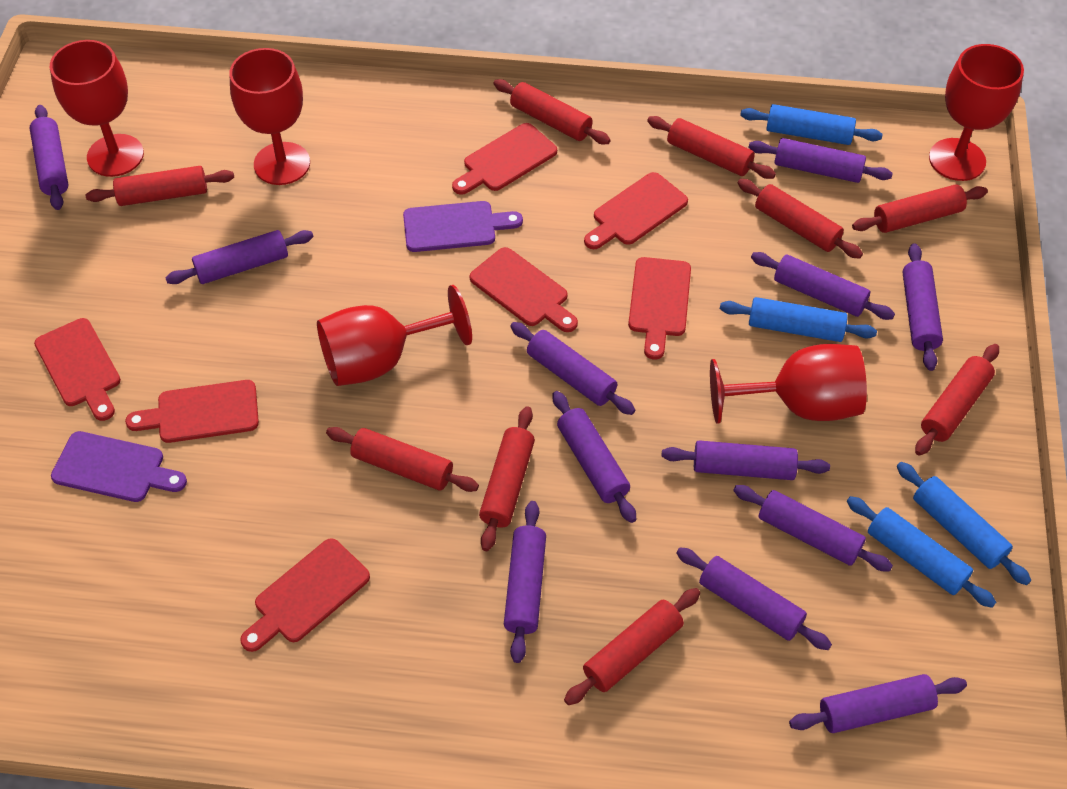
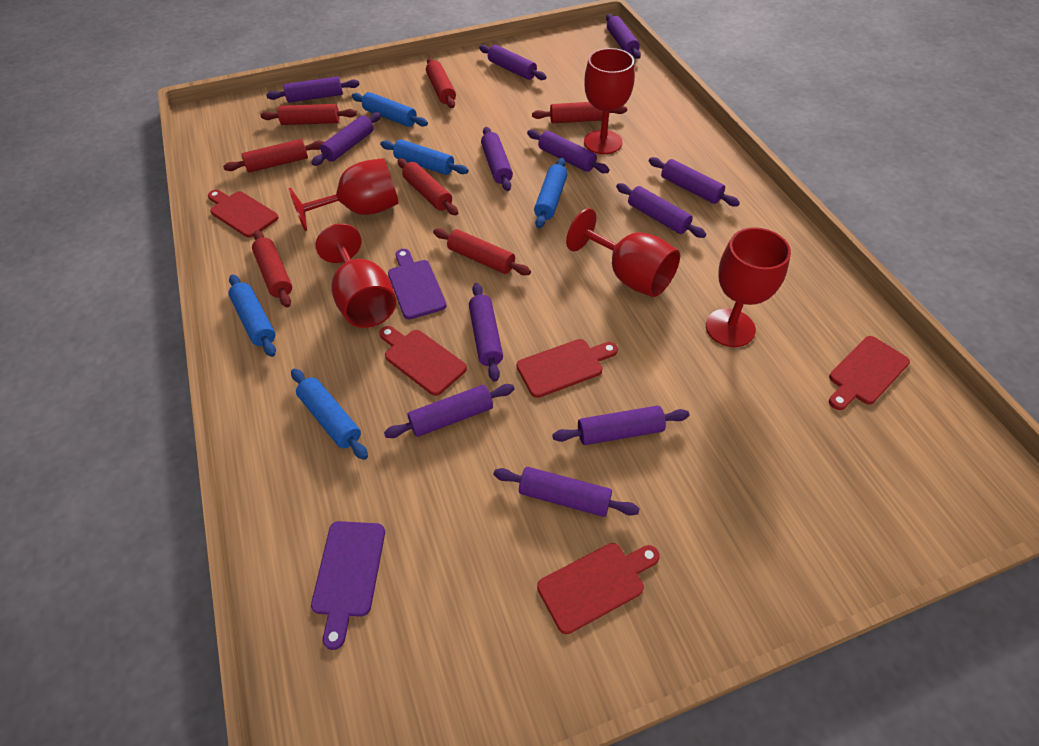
blue rolling pin: [720,297,877,342] [740,104,883,145] [847,496,996,608] [897,462,1031,585] = 4 -> [228,274,276,357] [291,369,368,460] [352,92,428,127] [380,139,468,175] [534,158,567,229] = 5
red cutting board: [34,318,121,421] [125,380,259,443] [240,538,370,652] [452,123,557,195] [470,247,578,332] [584,172,688,249] [628,257,691,360] = 7 -> [208,190,279,238] [379,326,467,396] [517,339,618,398] [537,543,660,634] [829,336,910,410] = 5
red rolling pin: [86,166,234,206] [326,427,479,492] [479,406,535,551] [493,79,611,144] [564,588,700,705] [647,116,776,179] [738,179,863,259] [852,184,988,233] [915,344,999,456] = 9 -> [223,139,324,173] [252,230,292,308] [261,104,357,125] [398,158,458,215] [426,58,456,108] [433,228,531,275] [532,102,627,123] = 7

